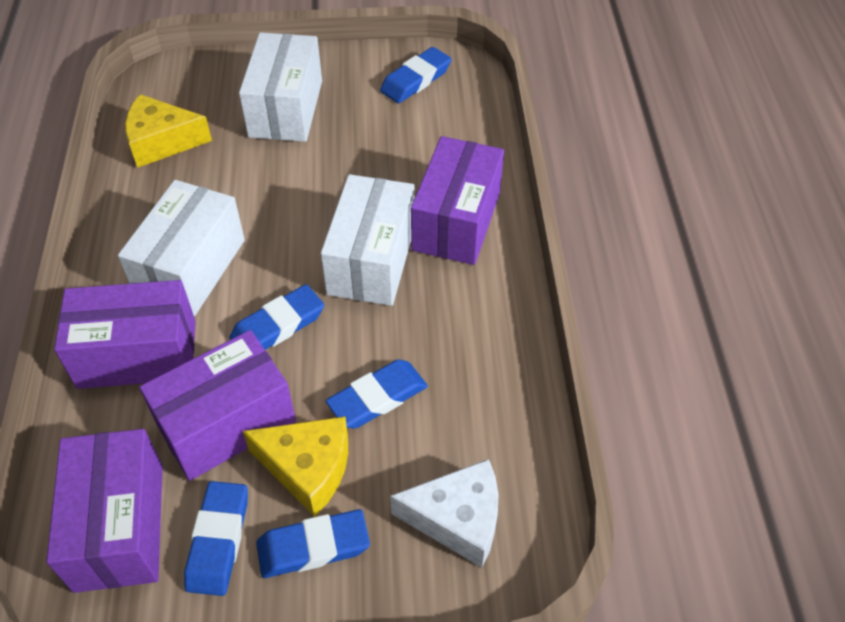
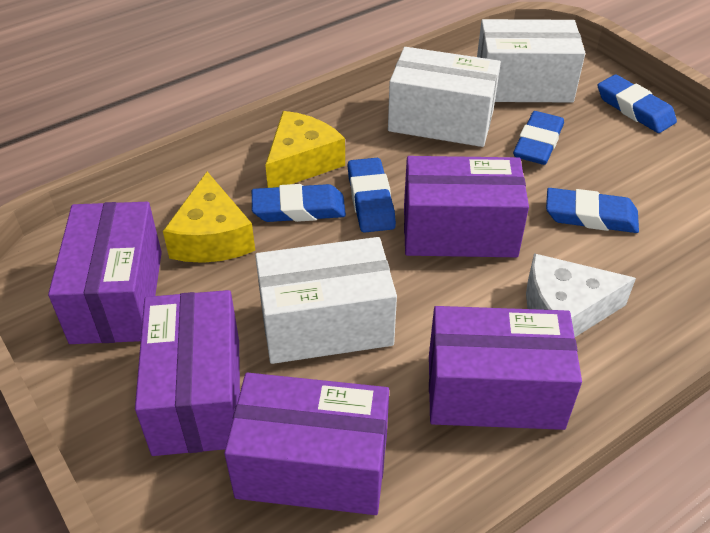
purple box: [46,429,163,593] [54,280,196,389] [139,330,296,481] [411,136,504,265] = 4 -> [48,202,162,344] [135,290,240,456] [224,372,389,515] [404,156,529,257] [429,306,582,430] = 5

